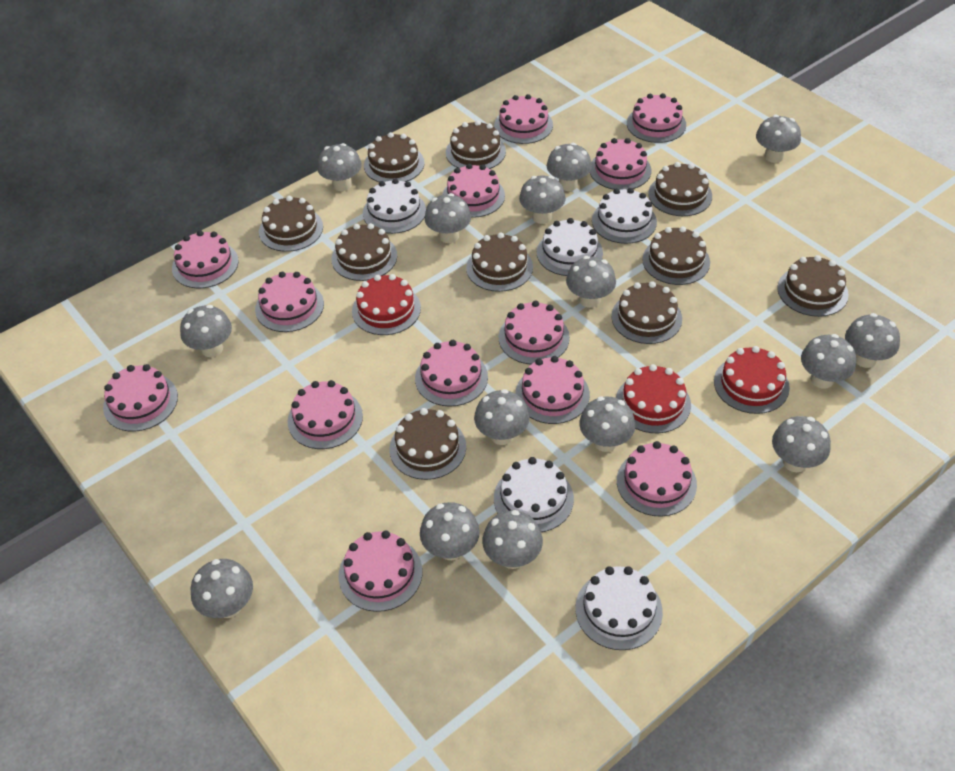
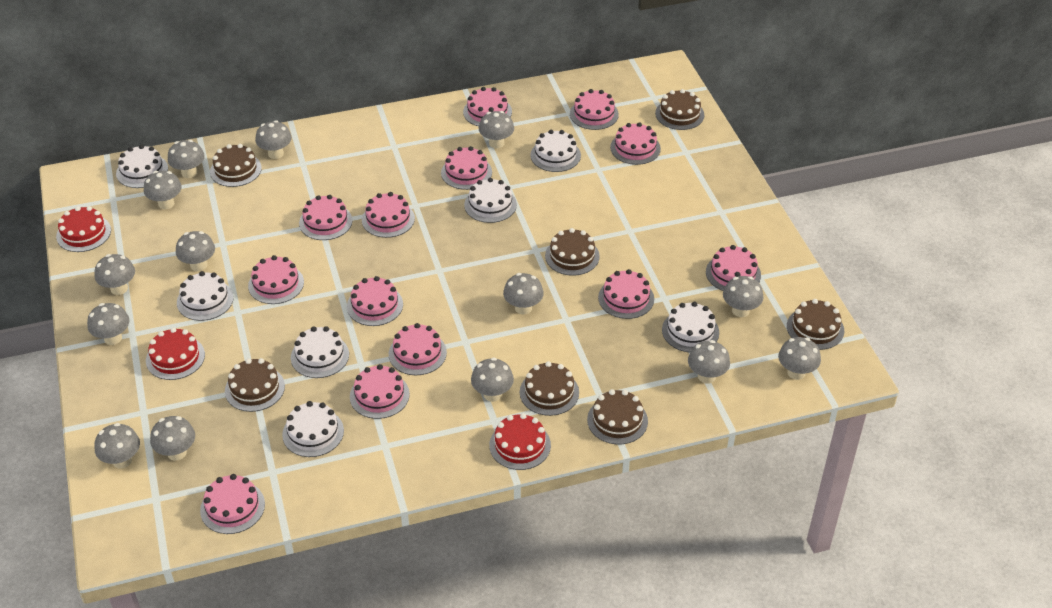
brown cake: [259,196,323,252] [331,223,397,281] [364,132,424,182] [389,408,466,480] [446,120,506,169] [466,232,533,292] [611,281,682,344] [642,226,710,285] [648,162,712,216] [777,255,849,317] = 10 -> [210,144,262,187] [225,358,285,412] [520,361,579,416] [545,228,600,276] [587,389,648,444] [655,89,704,130] [787,299,844,350] = 7
grey mushroom: [180,305,232,357] [191,559,253,618] [317,143,362,191] [420,502,480,560] [424,193,471,243] [474,389,530,445] [482,510,543,569] [519,175,566,224] [547,143,592,191] [566,256,616,308] [579,396,635,452] [756,115,801,163] [772,416,831,472] [801,334,856,389] [845,313,900,368] = 15 -> [87,303,130,345] [94,254,135,295] [95,423,140,469] [144,171,182,209] [150,416,195,461] [168,140,205,178] [176,231,215,271] [255,120,292,159] [471,358,514,402] [479,111,514,148] [503,273,544,315] [688,340,730,384] [723,276,763,317] [778,337,821,380] = 14
white cake: [363,178,426,234] [494,457,574,532] [537,218,603,276] [575,566,663,650] [592,188,657,244] = 5 -> [116,145,168,188] [177,271,234,321] [282,401,344,457] [291,326,349,378] [464,178,517,223] [530,130,581,172] [662,302,719,352] = 7

